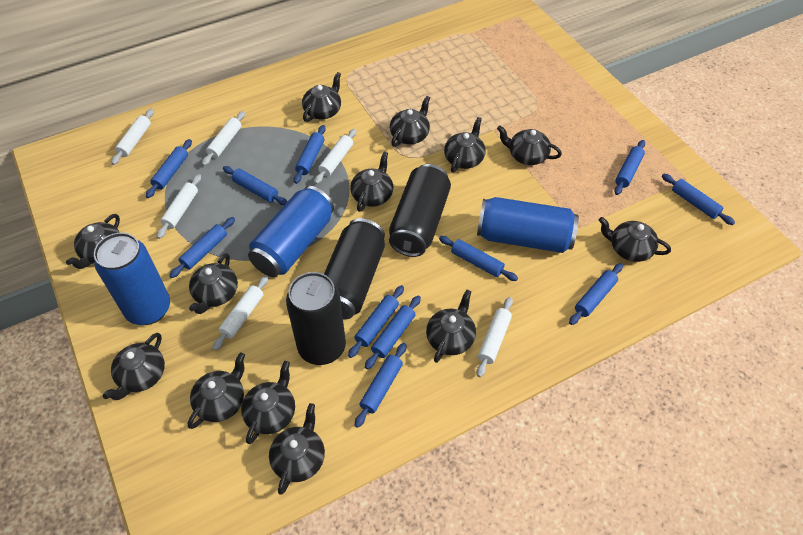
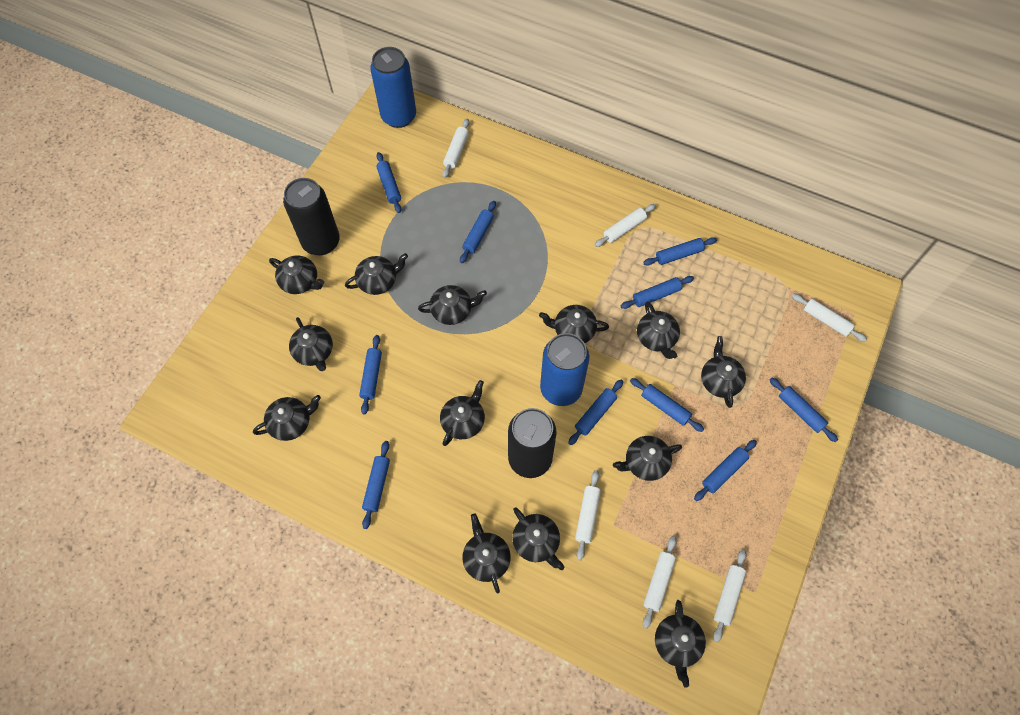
black can: [286,272,346,365] [324,218,385,320] [389,164,451,257] = 3 -> [283,178,340,255] [508,408,557,478] = 2
blue can: [94,233,170,325] [248,186,334,277] [477,197,579,253] = 3 -> [370,47,416,128] [540,333,589,406] = 2
blue rolling pin: [146,139,192,198] [169,217,235,278] [223,166,287,205] [294,125,326,184] [348,285,404,358] [355,343,406,428] [365,296,421,369] [439,236,518,281] [569,263,623,325] [614,140,645,195] [662,174,735,225] = 11 -> [359,335,382,414] [362,441,390,529] [376,152,401,213] [460,201,496,263] [568,380,623,445] [621,276,694,309] [630,378,704,432] [643,237,717,265] [694,440,757,501] [770,378,838,442] = 10

